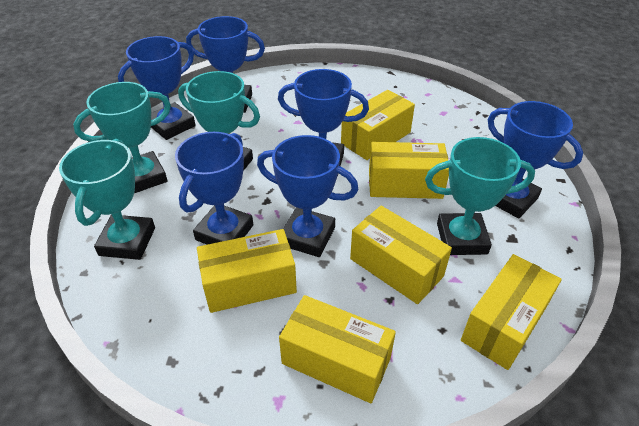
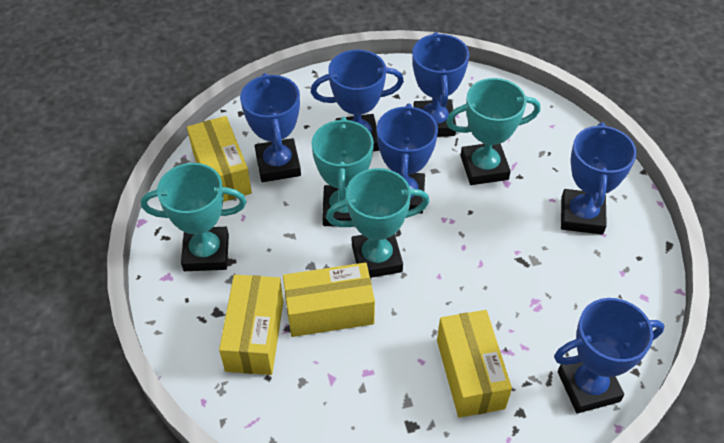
yellow box: [197,229,297,313] [279,295,396,403] [341,90,415,160] [350,206,452,304] [369,142,449,199] [461,254,562,370] = 6 -> [187,116,252,202] [219,275,283,375] [283,263,375,337] [437,310,512,418] = 4

